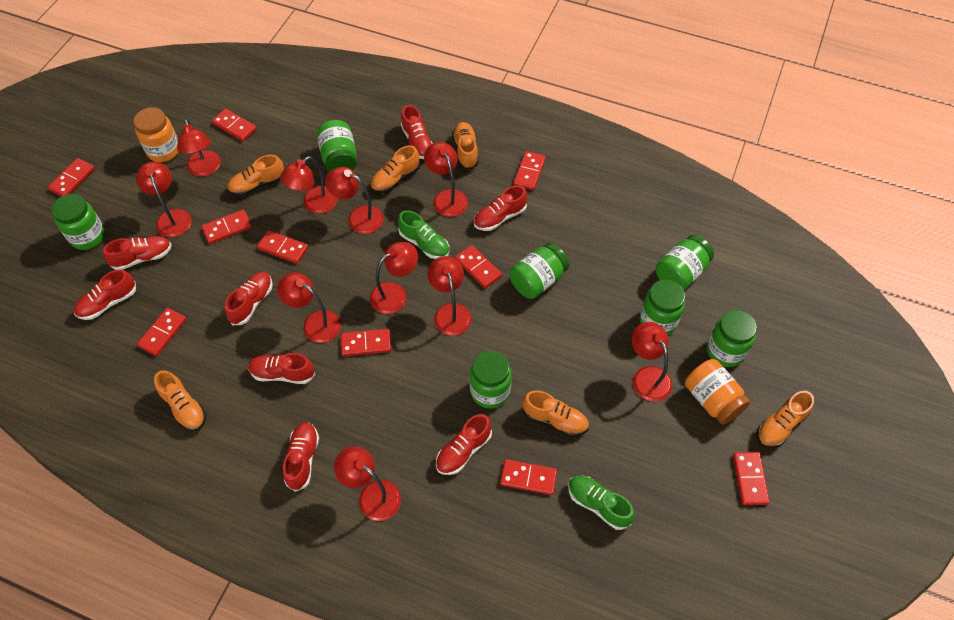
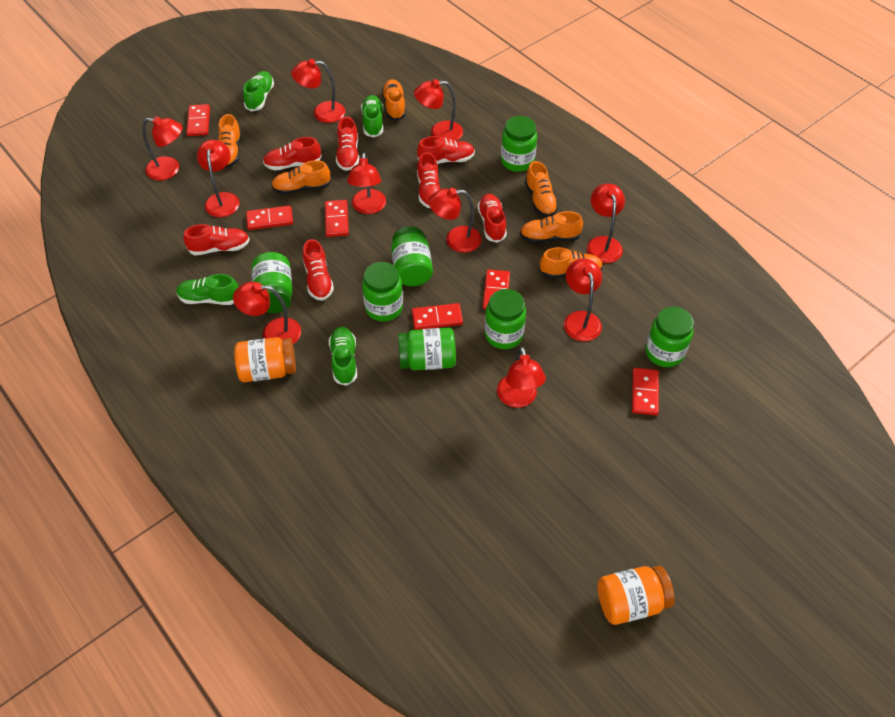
green shoe: [398,210,449,259] [568,476,635,530] = 2 -> [176,274,239,305] [243,71,274,112] [329,327,357,386] [361,95,384,138] = 4
red domino: [48,158,95,196] [137,308,187,356] [201,209,252,244] [212,109,257,141] [257,230,308,264] [341,329,391,356] [455,245,502,288] [500,459,557,495] [513,151,546,191] [733,452,770,505] = 10 -> [187,104,210,136] [246,205,293,230] [325,200,349,237] [412,303,463,330] [483,269,510,309] [632,368,659,415] = 6
red shoe: [74,269,136,320] [103,236,172,270] [225,272,273,325] [248,353,315,384] [283,422,319,492] [401,105,433,159] [436,414,492,475] [474,185,527,231] = 8 -> [183,224,250,256] [263,137,322,170] [303,239,334,301] [336,117,359,171] [417,136,475,164] [417,152,441,209] [478,194,507,243] = 7

